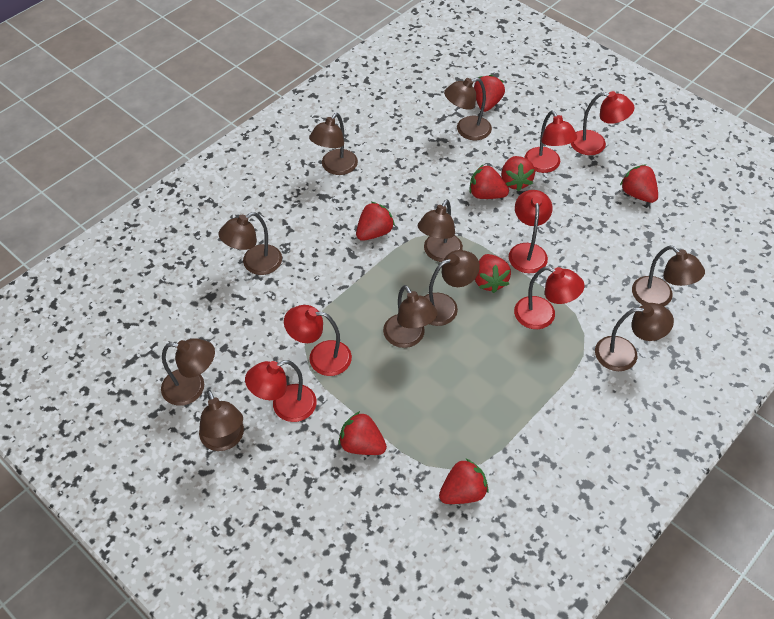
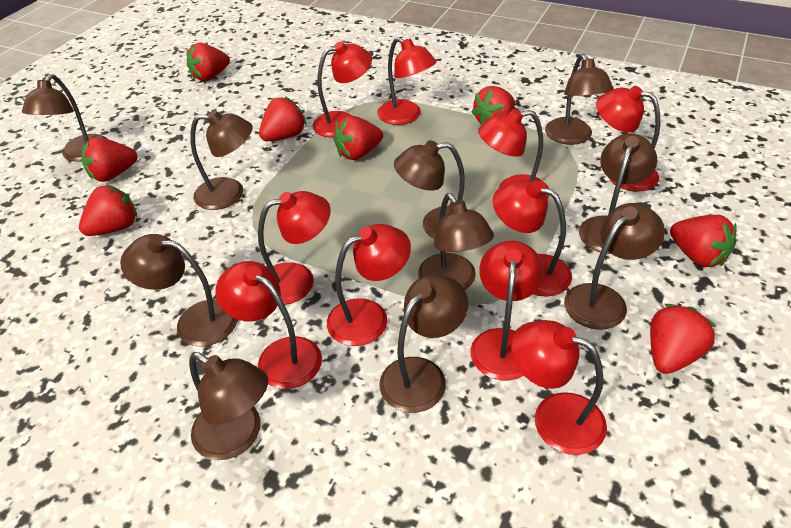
red lamp: [245,360,317,422] [284,305,352,376] [509,190,553,273] [514,266,584,329] [524,111,577,173] [571,91,634,155] = 6 -> [216,261,322,389] [258,191,331,305] [312,41,372,137] [327,224,411,346] [377,37,436,125] [470,241,544,380] [478,109,550,199] [493,180,572,297] [511,320,607,455] [596,86,660,191] = 10

